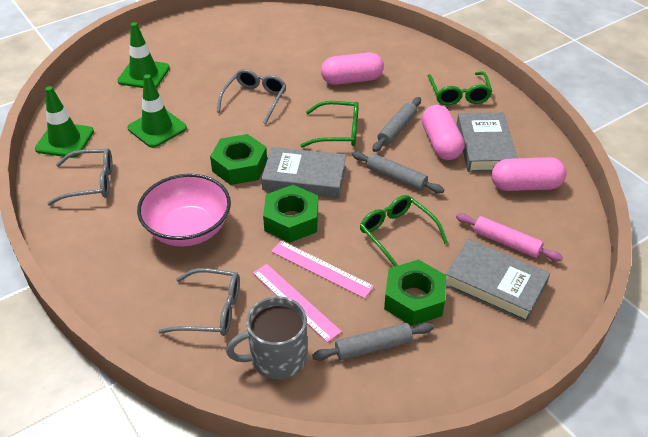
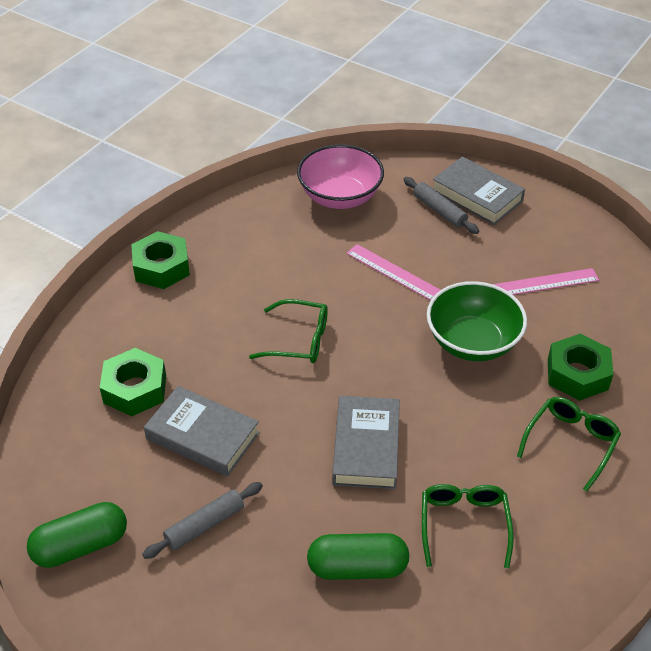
green bowl: none = 0 -> [427,281,527,361] = 1
green capsule: none = 0 -> [27,502,127,568] [307,533,409,580] = 2
green traffic cone: [35,86,94,158] [118,22,170,88] [127,74,187,148] = 3 -> none = 0
grey glasses: [47,148,113,205] [158,268,240,336] [217,69,287,124] = 3 -> none = 0
grey mug: [226,296,307,379] = 1 -> none = 0
grey rolling pin: [312,322,434,361] [352,151,444,193] [372,97,421,152] = 3 -> [142,482,263,559] [403,177,479,234] = 2
pink capsule: [321,52,384,85] [422,105,464,160] [491,157,566,191] = 3 -> none = 0
pink rolling pin: [456,213,563,261] = 1 -> none = 0

